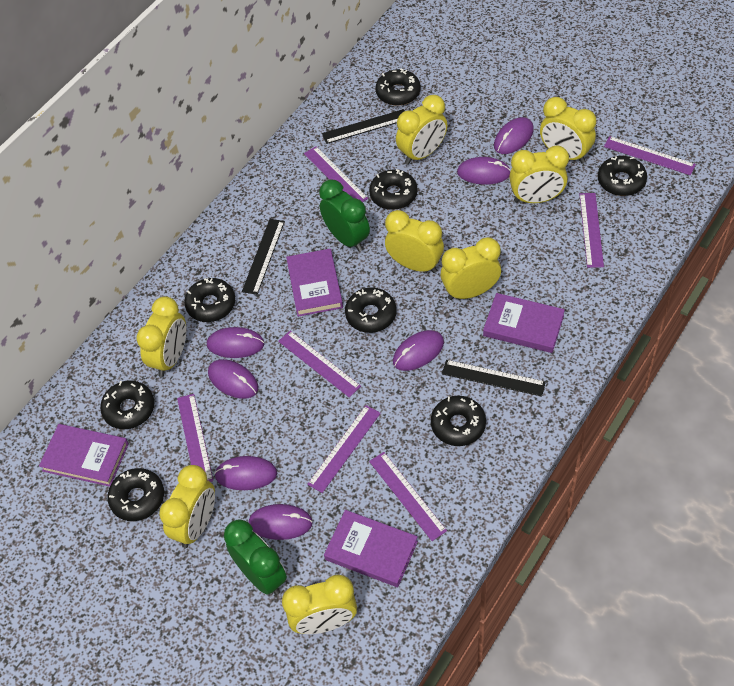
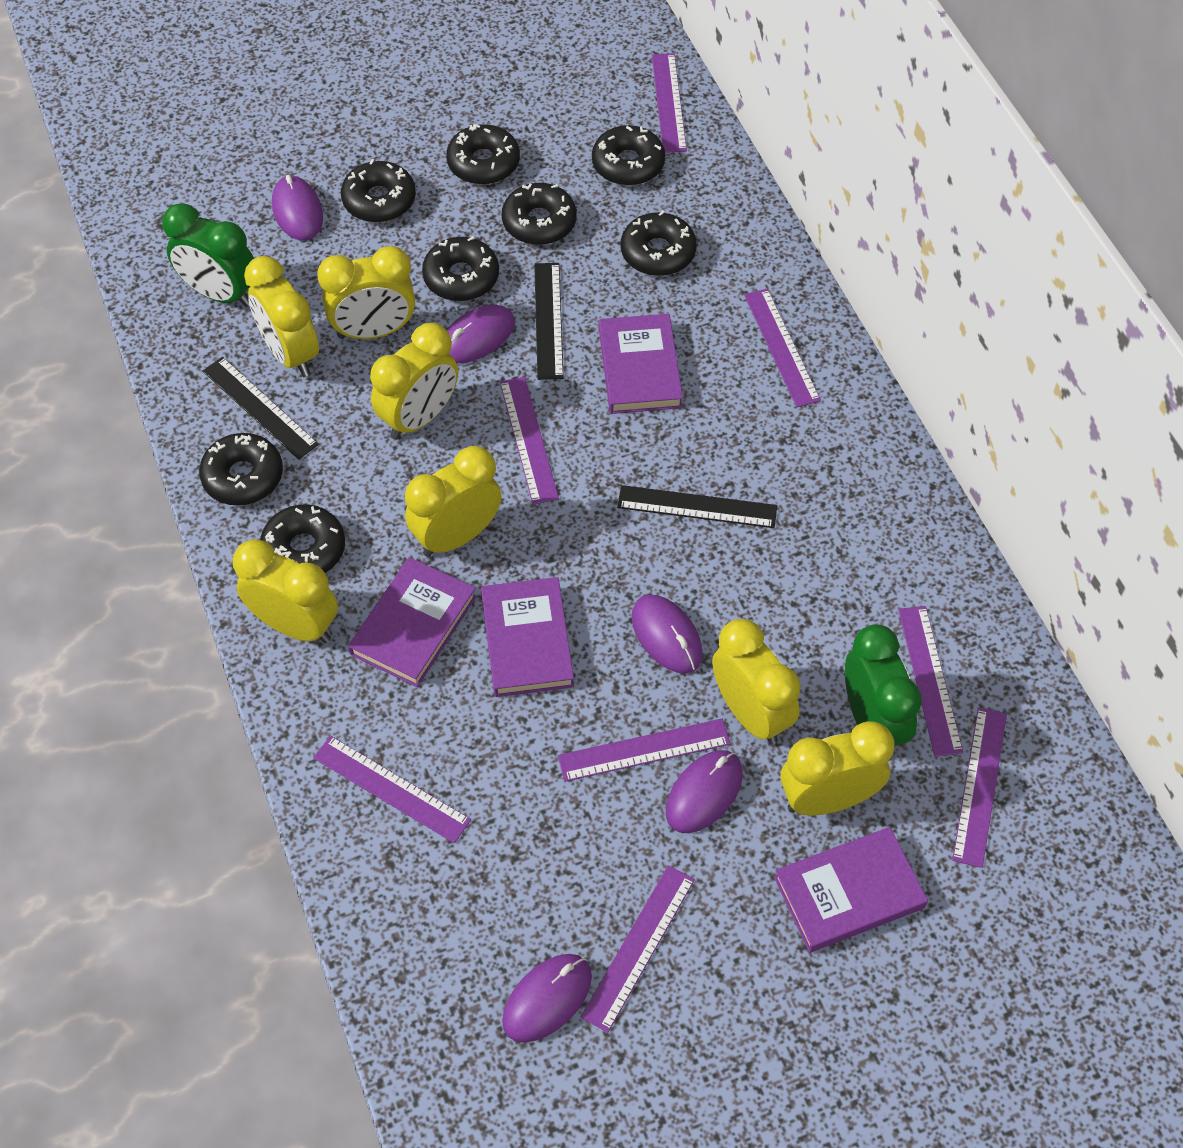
purple mouse: [207,327,264,358] [208,359,258,399] [214,456,277,490] [248,504,313,540] [393,330,444,371] [457,157,511,185] [494,117,534,154] = 7 -> [272,175,323,241] [447,305,515,363] [502,954,592,1043] [632,595,703,674] [666,750,743,833] = 5
purple ruler: [177,394,213,482] [278,331,361,397] [304,146,368,202] [307,405,381,493] [369,452,447,541] [579,193,604,268] [604,136,696,175] = 7 -> [313,736,471,843] [500,377,559,505] [558,719,730,782] [581,865,695,1033] [652,53,687,153] [744,289,821,407] [898,606,963,757] [952,707,1007,868] = 8
yellow clock: [136,296,186,377] [159,465,215,548] [282,574,357,634] [385,210,444,273] [396,95,447,165] [441,237,501,300] [509,145,569,203] [540,97,596,163] = 8 -> [233,539,338,643] [244,256,319,377] [317,246,415,339] [370,323,458,440] [405,446,502,557] [712,619,801,745] [781,721,895,816] = 7

